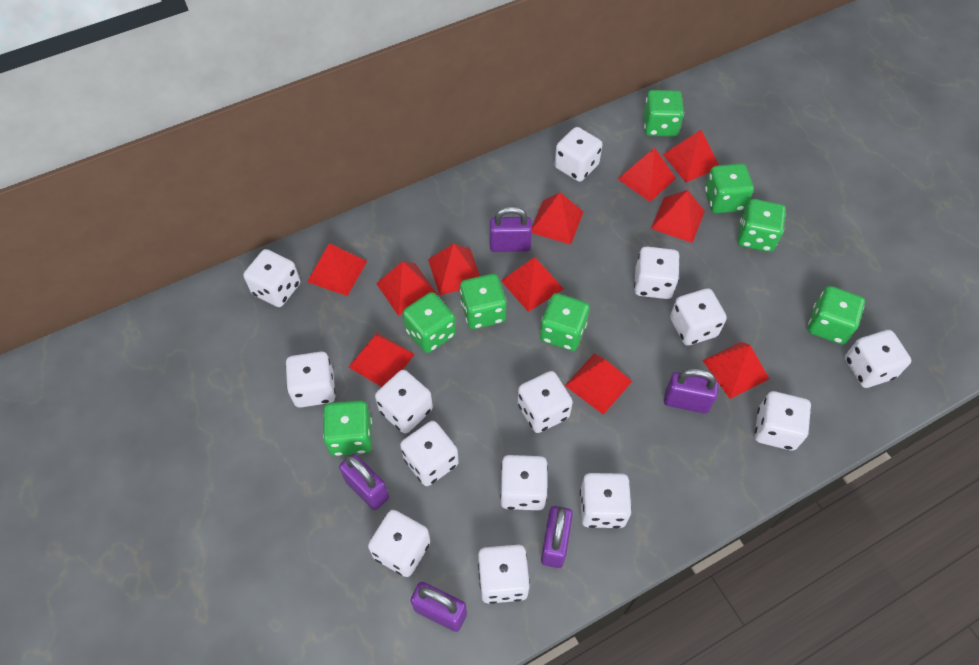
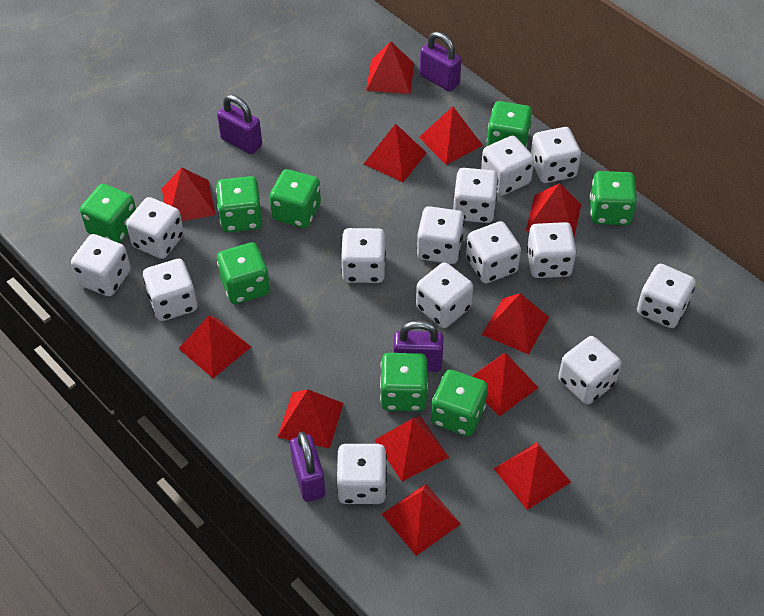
purple padlock: [339,454,389,510] [410,582,467,632] [490,206,532,252] [541,506,573,568] [664,368,719,414] = 5 -> [217,95,262,154] [290,432,325,502] [394,320,443,372] [420,32,462,92] = 4
red pyramid: [307,243,367,296] [349,332,415,387] [376,261,438,316] [428,243,480,295] [501,257,564,312] [532,192,583,245] [565,354,632,415] [618,148,676,202] [651,190,705,243] [663,130,719,182] [702,342,769,399] = 11 -> [162,167,216,221] [178,316,251,378] [277,389,343,449] [364,124,427,182] [366,41,414,94] [375,416,449,482] [382,484,461,556] [419,107,483,165] [472,353,539,416] [482,293,549,355] [493,442,571,510] [526,183,581,237] = 12

